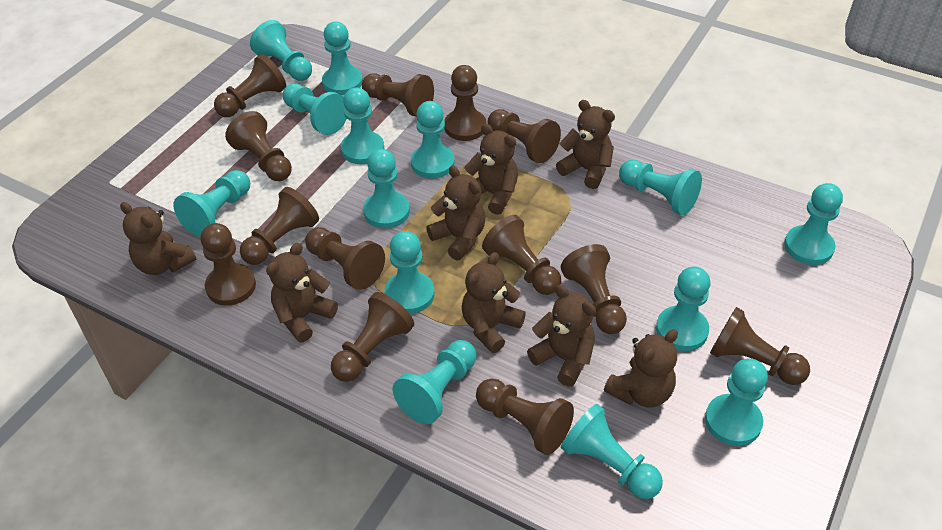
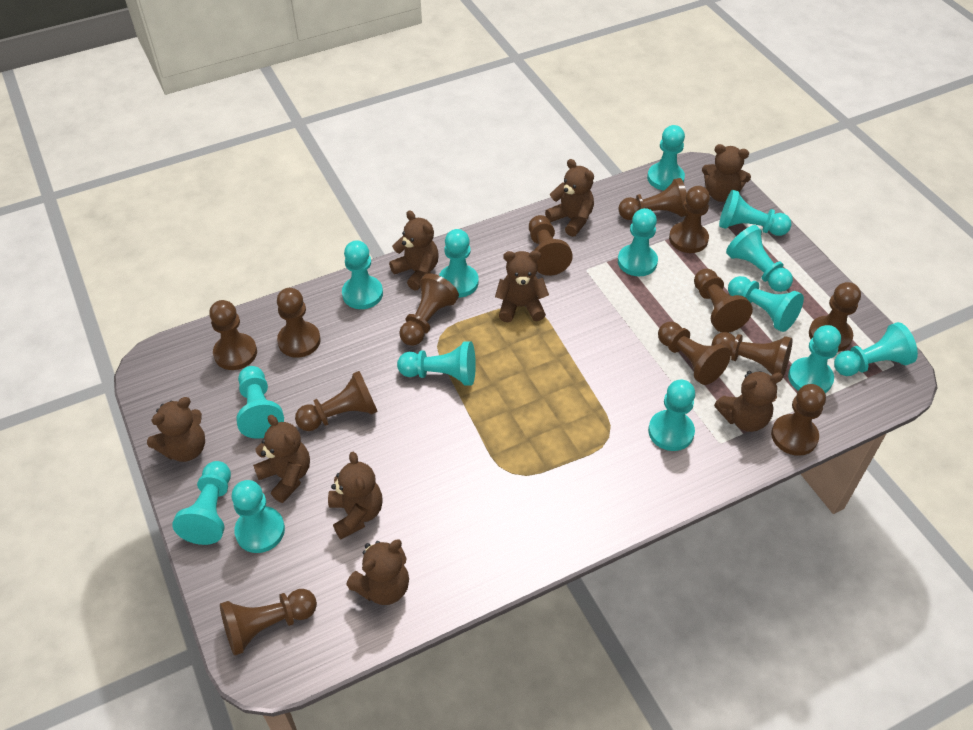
brown teddy bear: [120,202,197,275] [266,243,338,343] [426,166,485,260] [462,252,526,353] [464,124,518,215] [527,285,596,387] [556,100,615,189] [604,329,678,407] = 8 -> [147,397,205,462] [253,415,310,503] [328,452,383,539] [347,540,409,605] [389,210,439,291] [495,250,549,322] [545,159,594,237] [702,144,751,202] [714,371,783,432] = 9

